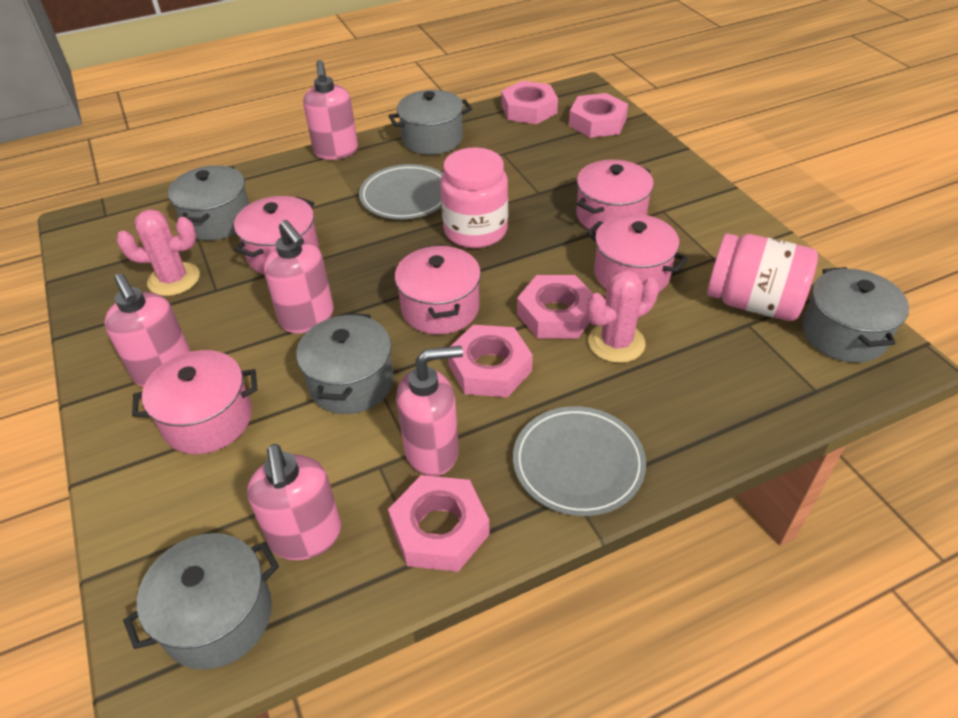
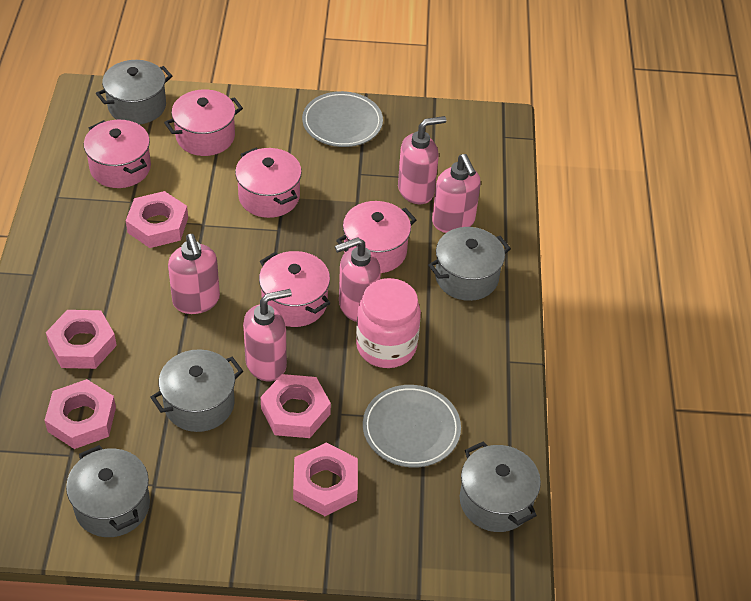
pink cactus: [116,209,200,296] [587,269,659,363] = 2 -> none = 0
pink jar: [440,147,508,248] [707,233,818,321] = 2 -> [356,278,421,368] = 1

